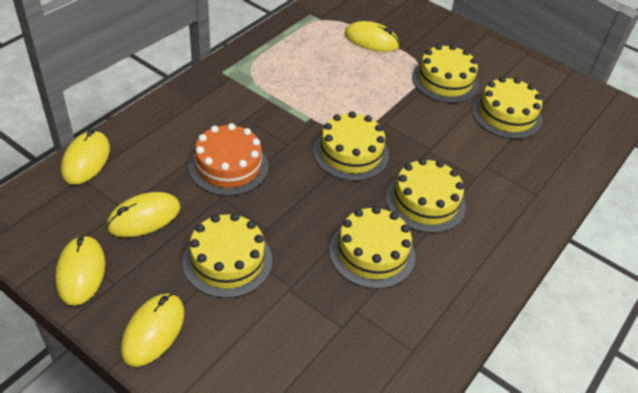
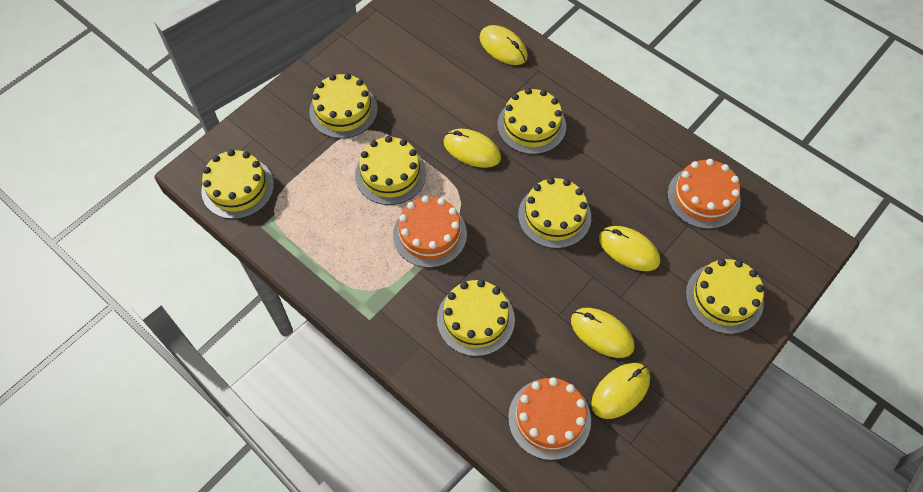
orange cake: [189,123,268,196] = 1 -> [393,196,467,268] [508,377,591,460] [667,159,741,229] = 3
yellow cake: [183,213,272,298] [313,111,389,181] [329,206,415,289] [386,158,466,233] [412,44,479,103] [472,77,542,139] = 6 -> [201,149,274,219] [309,73,378,139] [355,136,426,205] [437,280,515,356] [497,88,566,154] [518,177,591,249] [686,259,764,334] = 7

